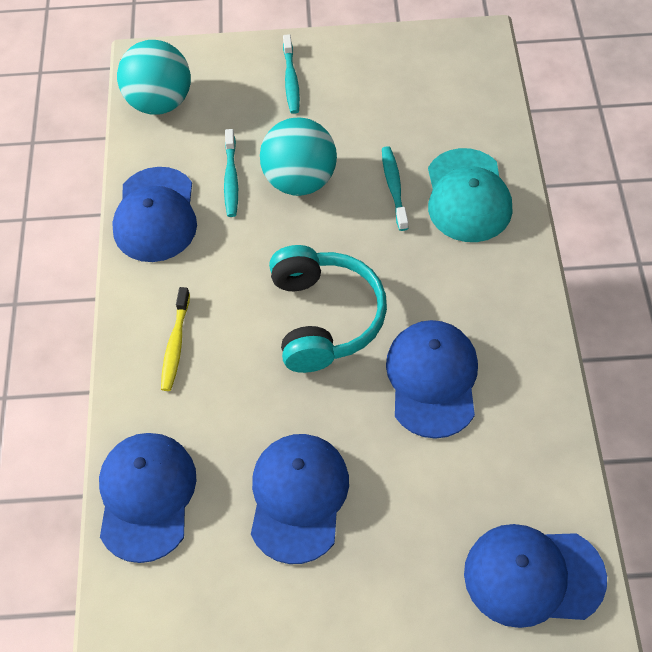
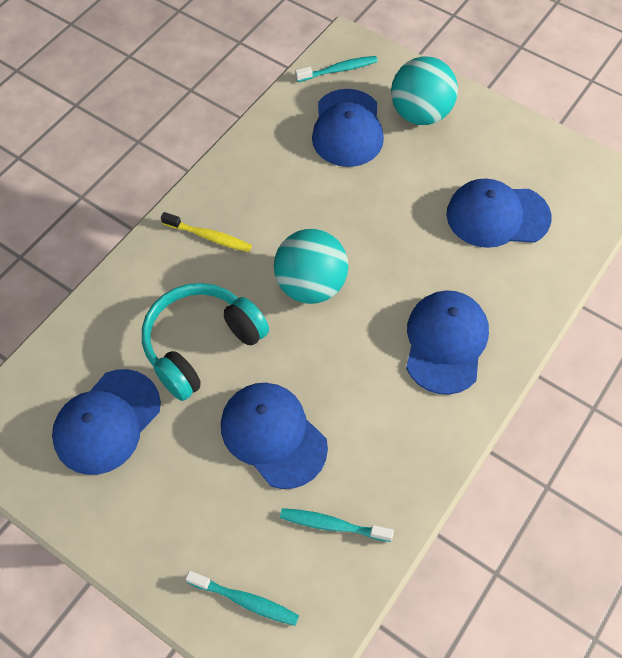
turquoise cap: [428,148,512,242] = 1 -> none = 0

